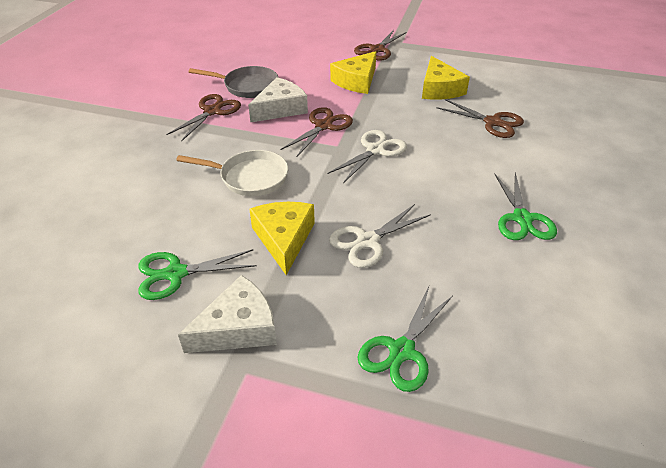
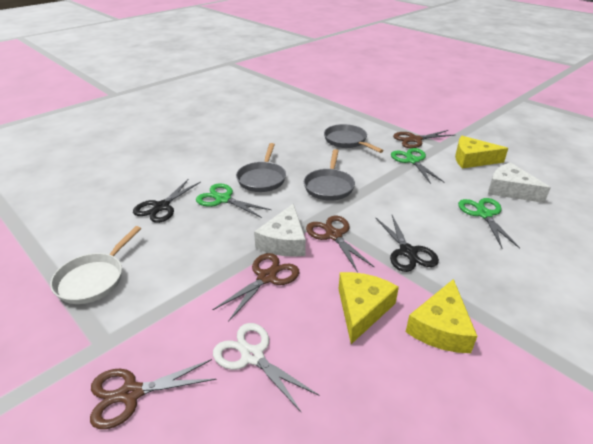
black scissors: none = 0 -> [133,179,201,223] [376,215,439,272] = 2
grey pan: [189,66,278,98] = 1 -> [236,143,286,192] [304,149,355,201] [324,124,384,153] = 3
white scissors: [327,130,407,183] [329,204,431,268] = 2 -> [213,323,319,413] = 1

